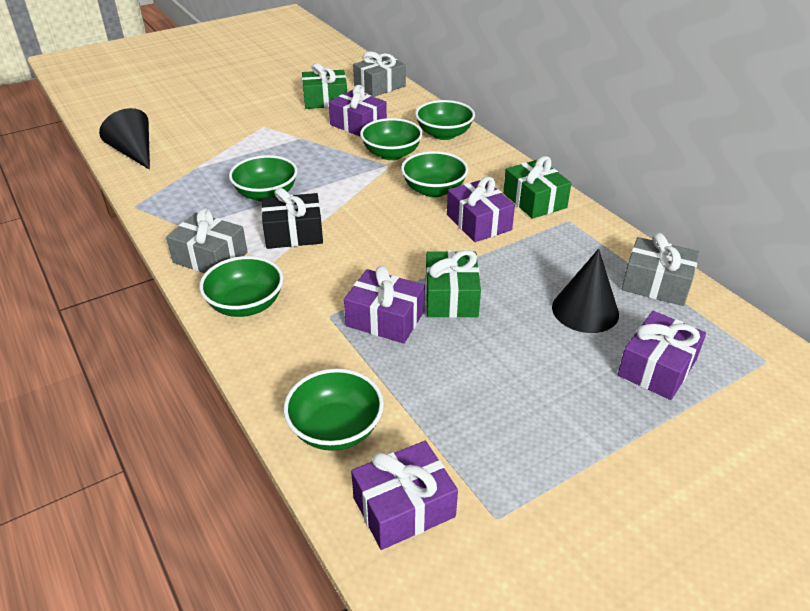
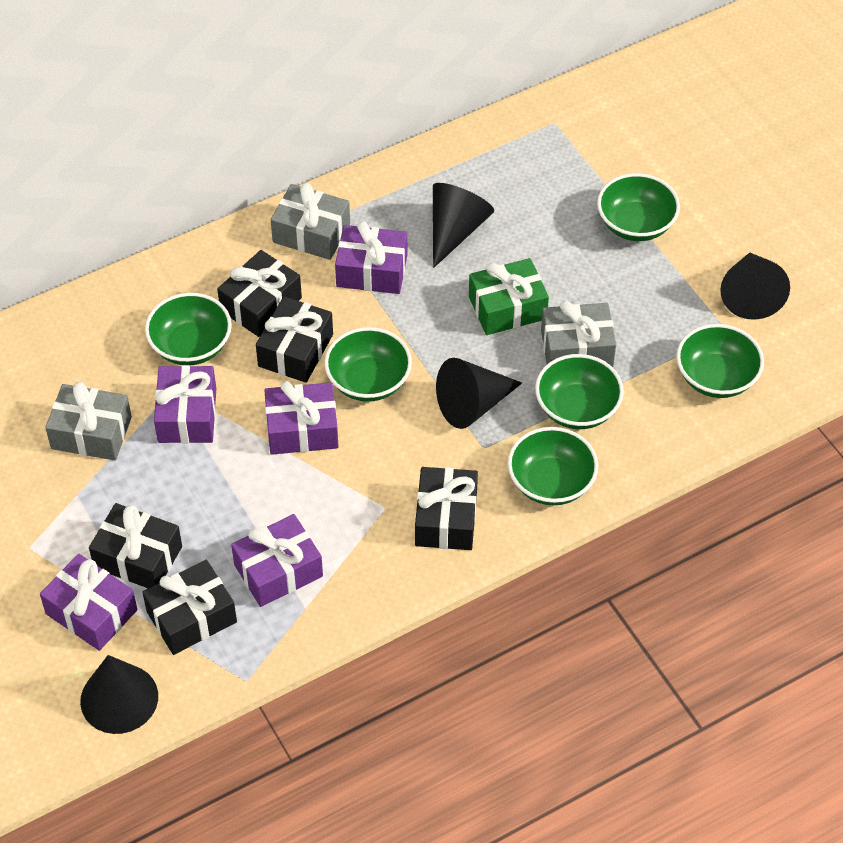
black cone: [99,108,150,170] [552,249,619,333] = 2 -> [80,655,158,734] [433,183,494,268] [436,358,522,429] [720,252,790,320] = 4
black gift: [261,188,323,249] = 1 -> [89,503,182,588] [142,560,237,655] [217,250,302,337] [256,296,333,383] [415,467,478,550] = 5
green gift: [302,63,347,109] [426,250,481,318] [503,156,572,219] = 3 -> [469,258,549,335] = 1

